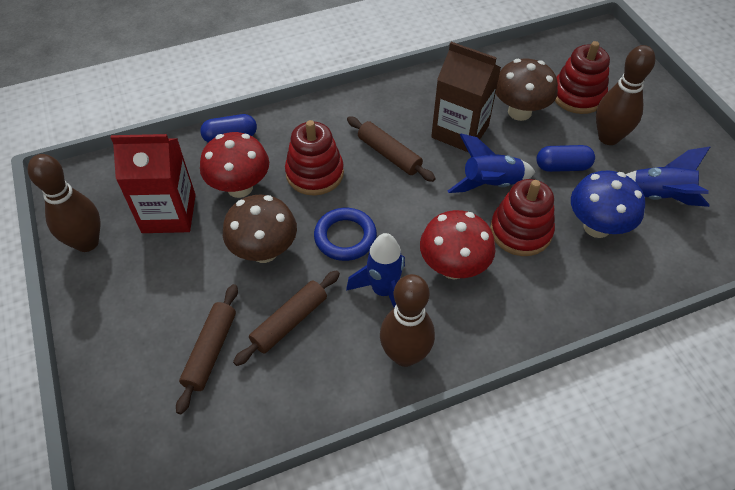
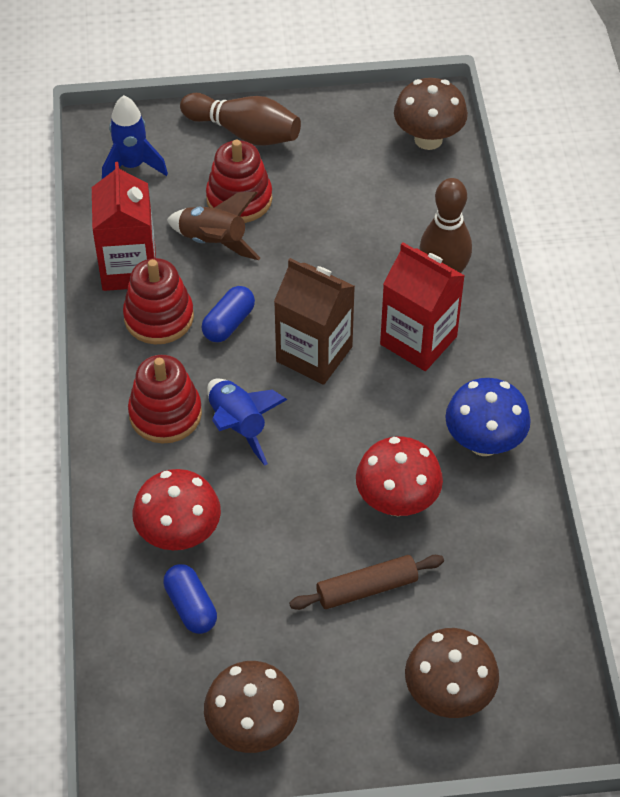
blue ring: [314,208,377,261] = 1 -> none = 0
blue rocket: [346,233,405,308] [448,134,535,193] [626,147,710,207] = 3 -> [102,95,168,179] [207,378,287,466] = 2
brown bowling pin: [28,154,101,252] [380,274,435,367] [596,45,655,145] = 3 -> [180,93,301,146] [420,178,472,273] = 2
brown mushroom: [223,194,297,263] [496,59,558,121] = 2 -> [204,661,299,753] [394,78,468,150] [405,628,499,718] = 3
brown rocket: none = 0 -> [167,192,260,260] = 1
brown rolling pin: [176,284,238,414] [233,270,340,366] [347,116,436,182] = 3 -> [289,555,444,610] = 1
red carton: [110,134,196,233] = 1 -> [92,162,156,291] [380,242,465,371] = 2

